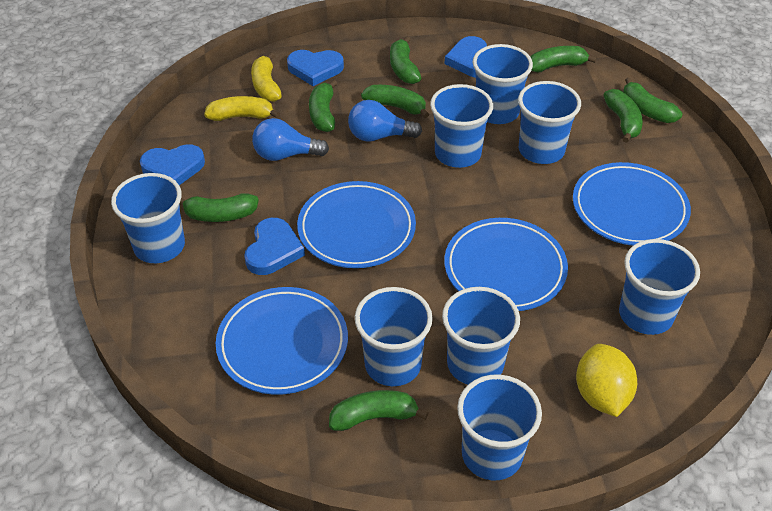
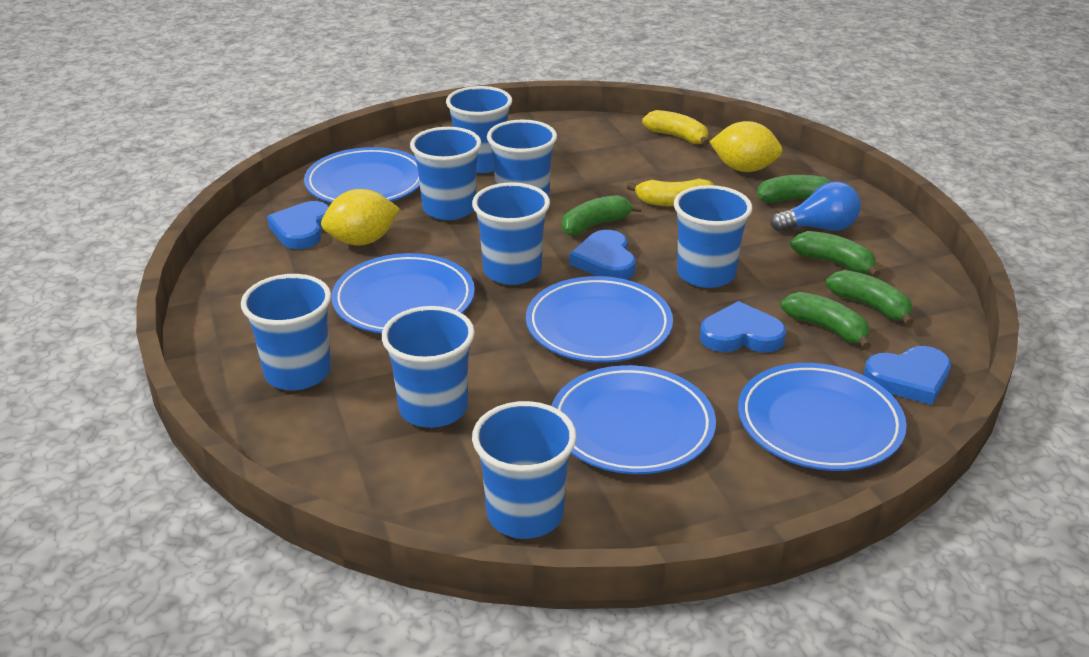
blue light bulb: [252,118,329,161] [348,100,422,142] = 2 -> [770,181,861,232] = 1
blue plate: [216,287,348,395] [297,181,416,268] [444,218,568,311] [573,162,691,246] = 4 -> [304,147,420,203] [331,253,475,333] [526,276,673,363] [552,365,716,474] [738,363,907,471] = 5
green banana: [180,193,259,222] [309,80,337,132] [329,390,429,431] [361,85,430,118] [390,36,421,84] [530,46,597,72] [603,89,643,143] [623,77,682,123] = 8 -> [562,195,642,235] [757,175,831,203] [781,292,871,350] [790,231,880,278] [825,270,914,326] = 5
yellow lemon: [576,344,637,417] = 1 -> [321,189,400,245] [710,121,783,172] = 2

